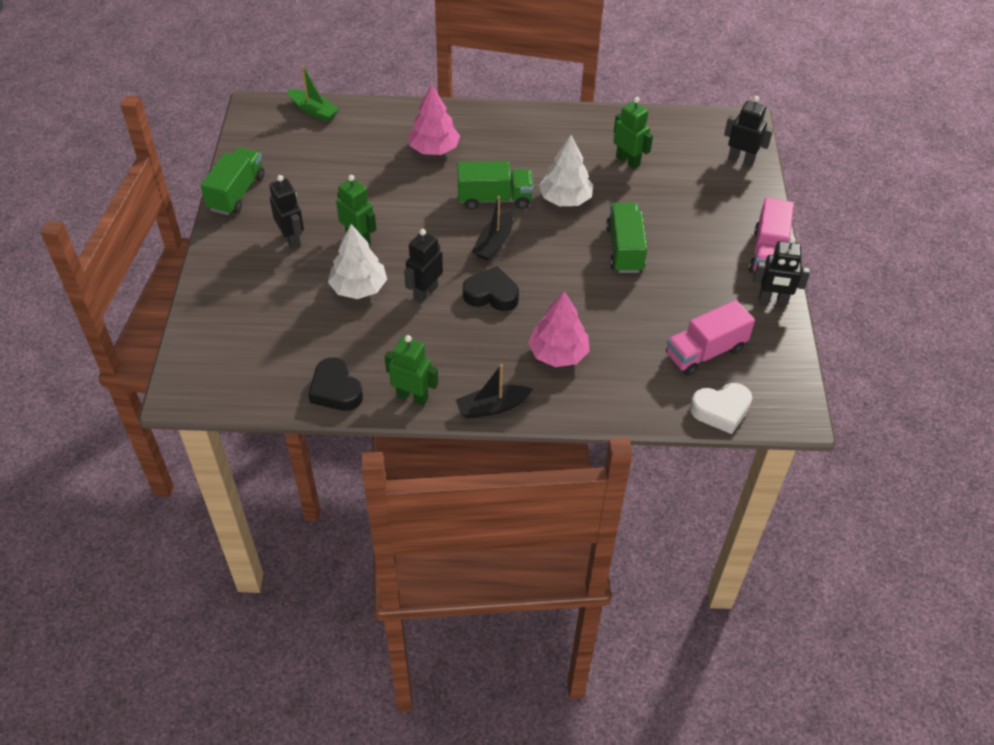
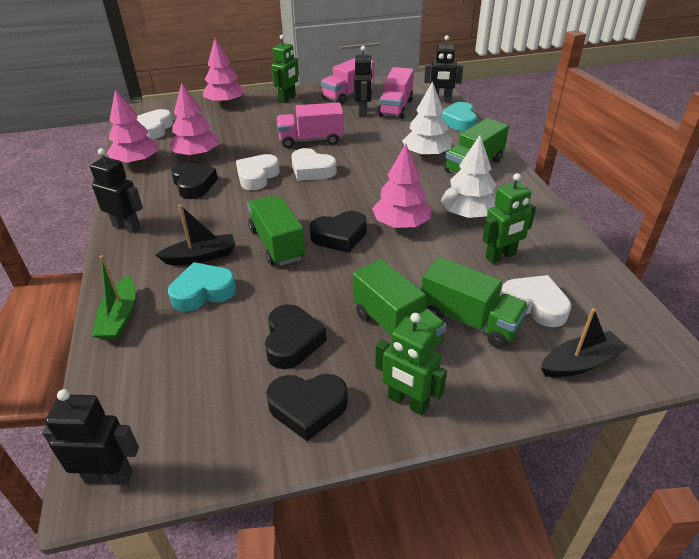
black heart: [308,357,363,411] [463,266,519,311] = 2 -> [171,162,218,199] [265,304,327,369] [266,374,348,441] [310,211,367,253] = 4
green truck: [201,147,265,215] [457,161,533,210] [606,203,647,273] = 3 -> [247,195,305,266] [353,259,446,346] [421,257,529,348] [444,118,509,174] = 4
pink tree: [408,84,460,155] [528,291,589,367] = 2 -> [107,89,158,165] [169,82,218,158] [203,38,245,105] [372,144,431,228] = 4
pink truck: [666,300,755,376] [749,197,794,273] = 2 -> [277,102,344,148] [321,58,374,104] [378,67,414,119] = 3
turquoise heart: none = 0 -> [168,262,237,312] [441,102,477,132] = 2
white heart: [690,383,752,434] = 1 -> [136,109,173,139] [236,154,280,190] [291,148,337,181] [500,275,571,327] = 4

